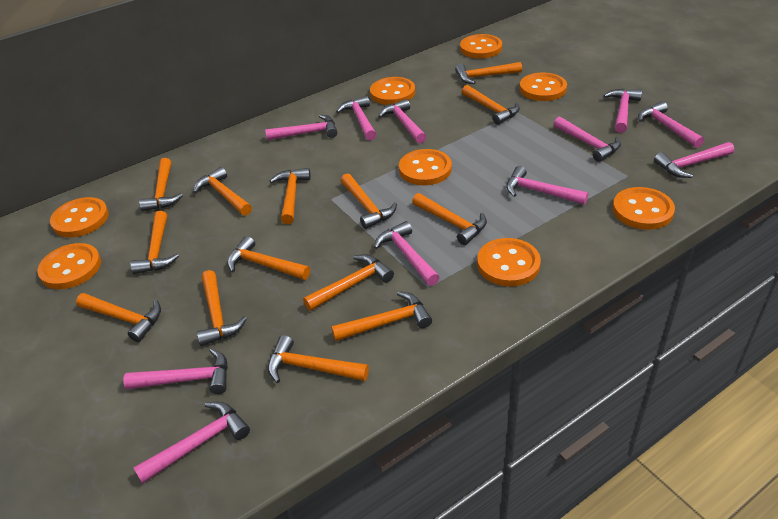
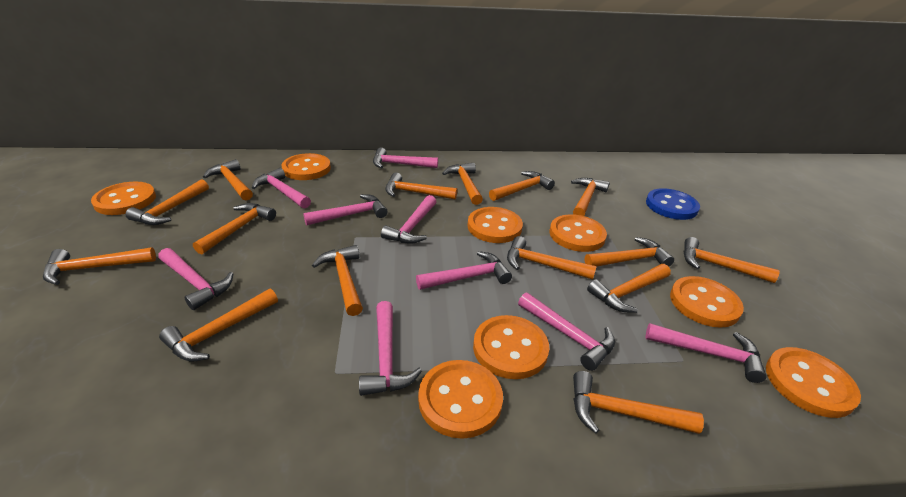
blue button: none = 0 -> [646,188,700,220] = 1
orange hammer: [76,293,161,342] [130,211,179,274] [139,158,183,211] [193,167,252,215] [197,270,247,346] [227,236,310,280] [268,335,369,383] [269,168,311,224] [303,254,394,311] [331,291,432,341] [341,173,397,229] [412,193,487,245] [455,62,522,84] [462,85,520,125] = 14 -> [43,247,156,285] [125,179,209,225] [159,288,278,361] [193,203,276,255] [203,159,253,200] [312,245,363,316] [385,173,457,200] [442,163,483,205] [489,171,555,201] [507,236,597,280] [571,178,610,216] [573,371,704,434] [585,237,674,266] [587,264,671,313] [684,237,780,283] = 15
pink hammer: [123,348,228,394] [133,402,250,484] [265,115,337,140] [336,96,376,140] [374,221,440,286] [378,99,426,143] [506,166,589,205] [553,116,621,162] [603,89,642,133] [638,101,704,148] [654,142,734,178] = 11 -> [158,248,233,310] [252,168,311,209] [303,194,388,226] [359,301,422,396] [373,148,438,169] [381,195,436,244] [416,251,512,290] [518,293,615,371] [646,323,767,383] = 9

